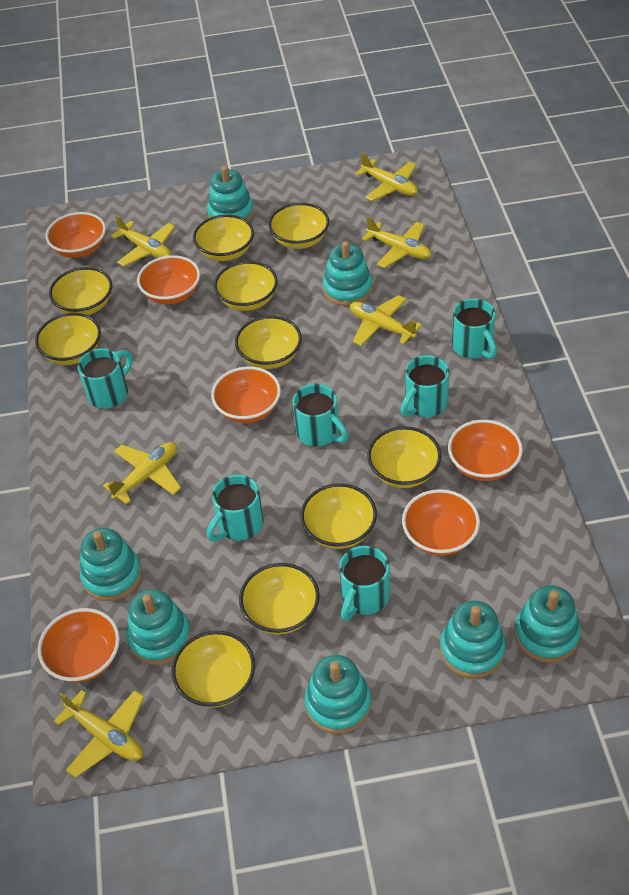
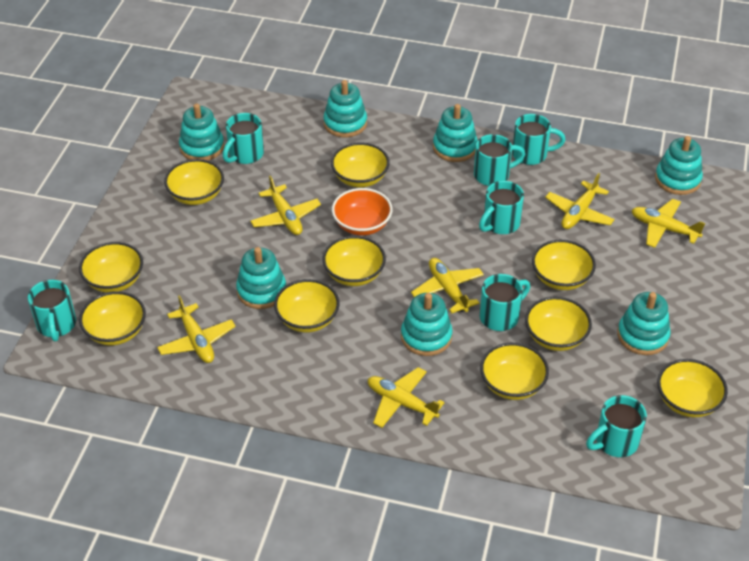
orange bowl: [38,608,120,683] [46,212,106,258] [137,255,200,304] [211,366,281,423] [402,489,480,556] [448,420,523,481] = 6 -> [332,188,392,236] = 1
turquoise mug: [78,348,133,409] [207,475,264,542] [293,384,348,446] [339,546,390,621] [400,355,449,417] [452,299,497,359] = 6 -> [28,280,76,341] [223,113,264,164] [474,134,525,186] [479,181,524,234] [480,274,530,331] [512,114,566,165] [586,395,647,457] = 7

